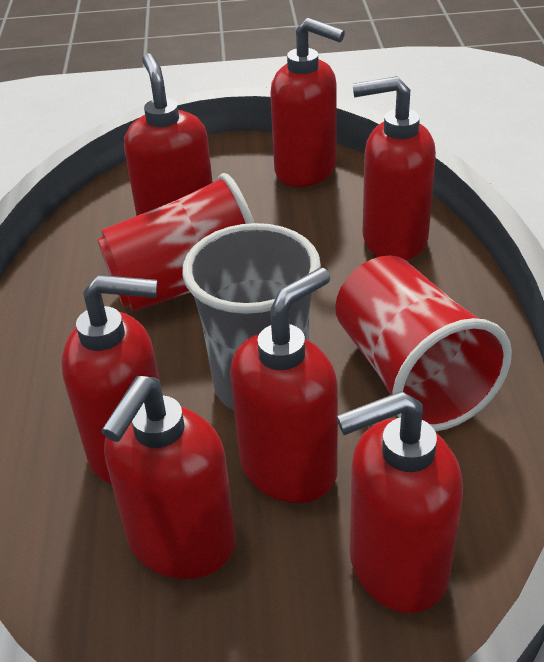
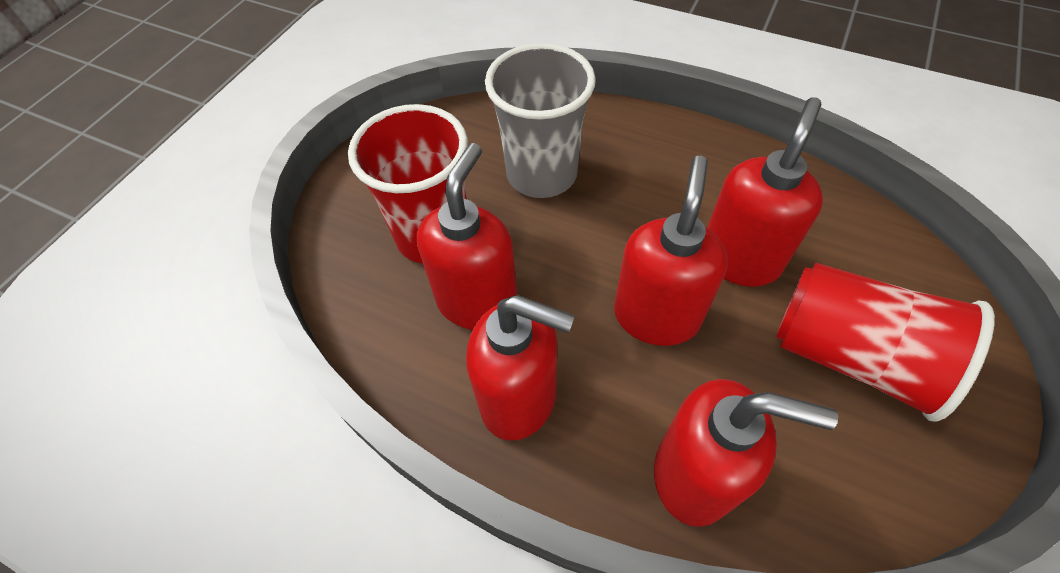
red soap dispenser: [61,275,159,484] [101,376,236,579] [124,53,213,216] [230,268,338,503] [270,18,345,187] [336,391,463,613] [353,76,436,260] = 7 -> [417,143,517,330] [466,295,575,441] [614,155,728,346] [654,379,838,527] [707,97,823,287] = 5

